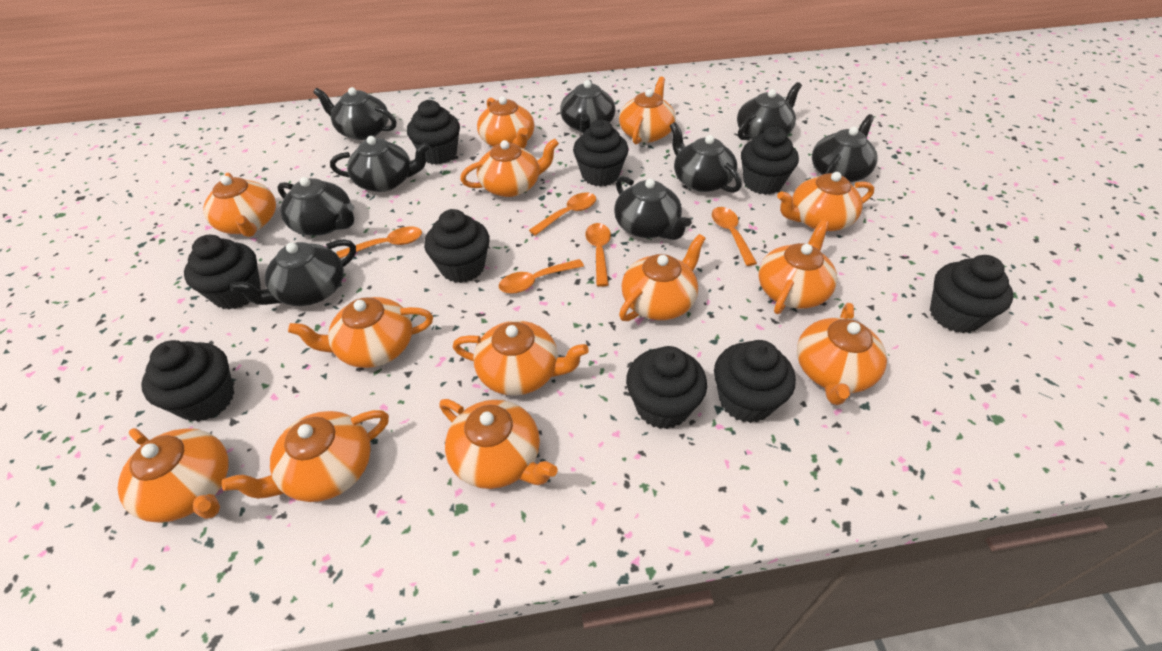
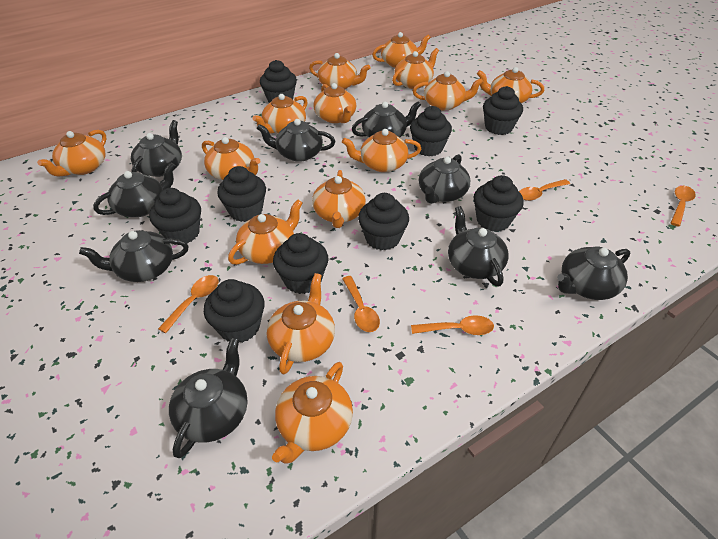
orange teapot: [117,428,229,523] [203,173,276,237] [222,410,389,502] [288,297,433,368] [439,399,558,489] [453,321,589,396] [460,138,559,197] [477,96,534,149] [619,77,676,145] [619,234,706,321] [758,219,837,314] [777,172,874,231] [797,303,887,405] = 13 -> [37,130,106,177] [202,137,260,180] [228,199,303,265] [252,94,307,134] [267,273,335,375] [272,362,353,464] [309,53,371,89] [312,170,366,228] [314,83,356,123] [342,129,421,172] [372,32,431,68] [392,48,439,89] [413,71,483,111] [477,67,544,103] = 14

